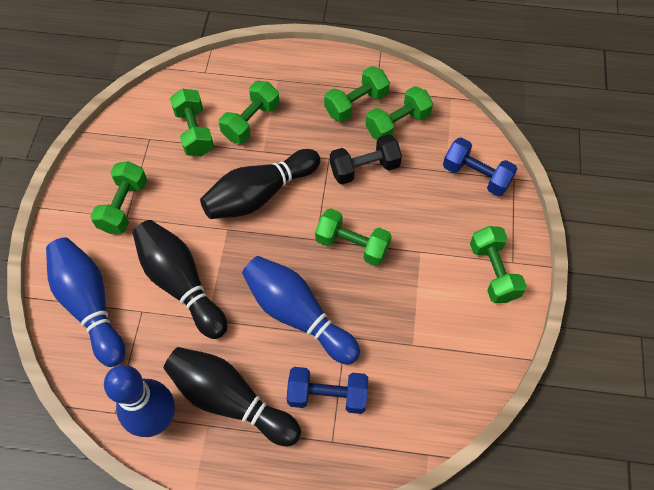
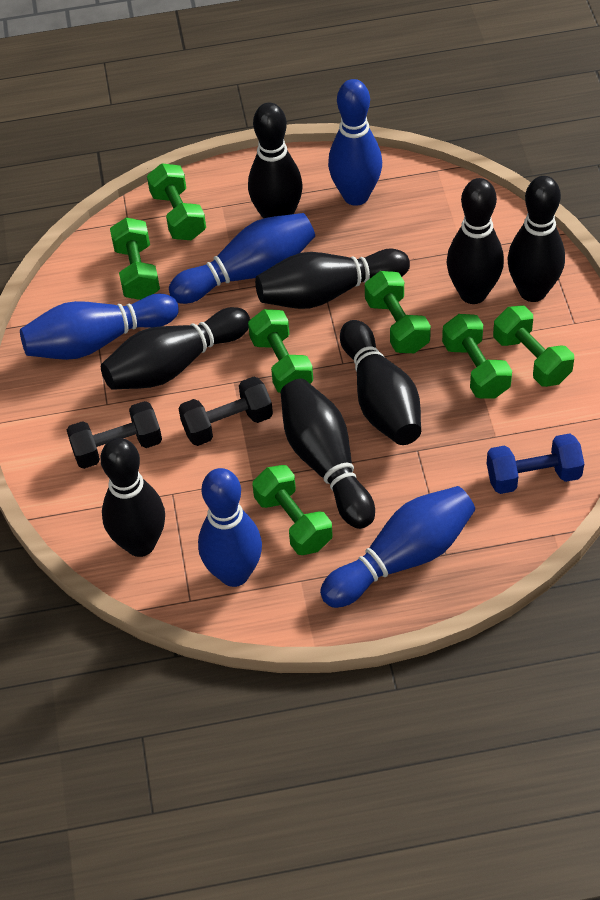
black bowling pin: [133,220,227,339] [164,347,301,446] [200,149,320,219] = 3 -> [100,438,165,557] [101,307,250,390] [248,103,303,219] [255,248,410,309] [281,379,375,529] [340,320,421,445] [446,178,504,304] [508,176,565,302] = 8
black dumbbell: [330,134,402,184] = 1 -> [67,401,162,469] [178,377,273,446] = 2
blue bowling pin: [46,238,125,367] [104,365,175,437] [242,256,360,365] = 3 -> [20,293,179,360] [169,213,315,304] [198,468,262,587] [320,486,475,608] [328,79,382,206] = 5
blue dumbbell: [287,367,368,414] [443,137,517,196] = 2 -> [487,433,584,494] = 1

